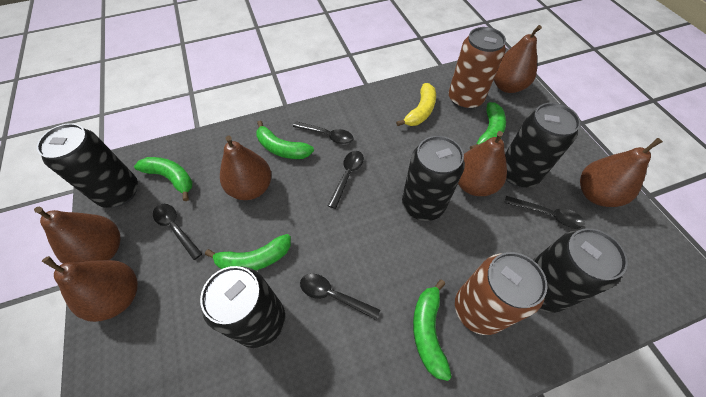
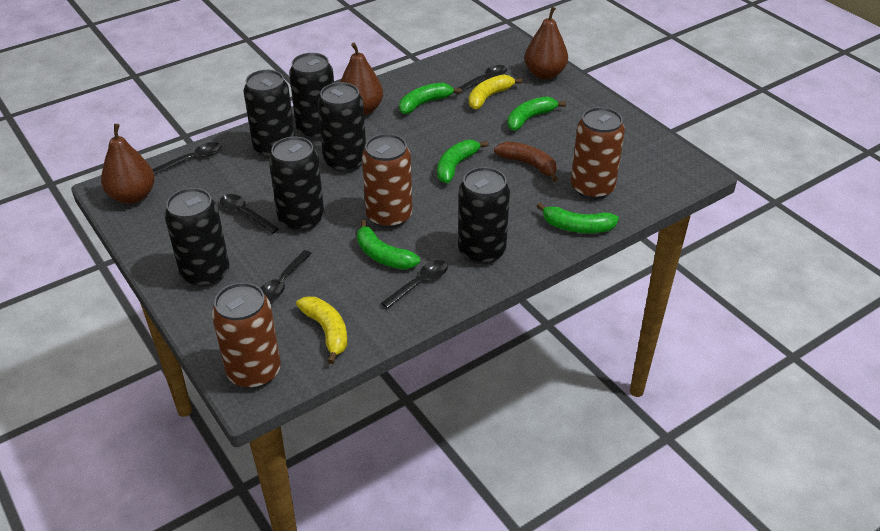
black can: [37,123,138,208] [200,266,285,348] [402,136,465,221] [505,103,580,187] [533,228,628,313] = 5 -> [164,188,230,287] [243,70,295,158] [269,136,324,231] [289,53,334,140] [318,82,366,172] [458,167,510,264] = 6
brown banana: none = 0 -> [494,141,558,181] = 1
brown can: [449,27,506,110] [455,252,547,335] = 2 -> [212,282,281,389] [362,134,412,228] [571,107,625,199] = 3
brown pear: [34,207,121,264] [42,256,138,322] [220,136,272,200] [458,131,507,196] [494,25,542,93] [580,138,663,207] = 6 -> [101,124,155,204] [340,43,383,116] [524,7,568,79] = 3
yellow banana: [396,83,436,126] = 1 -> [296,297,347,364] [469,74,523,110] = 2

